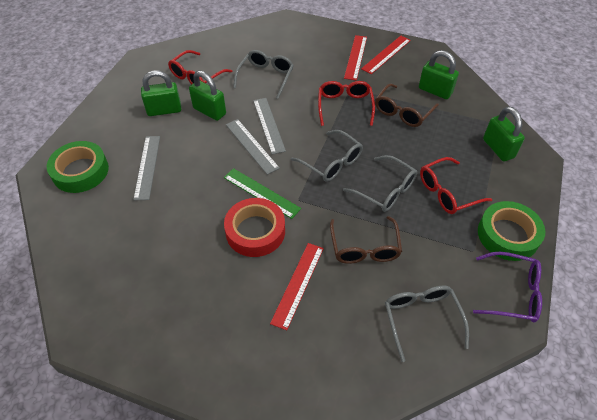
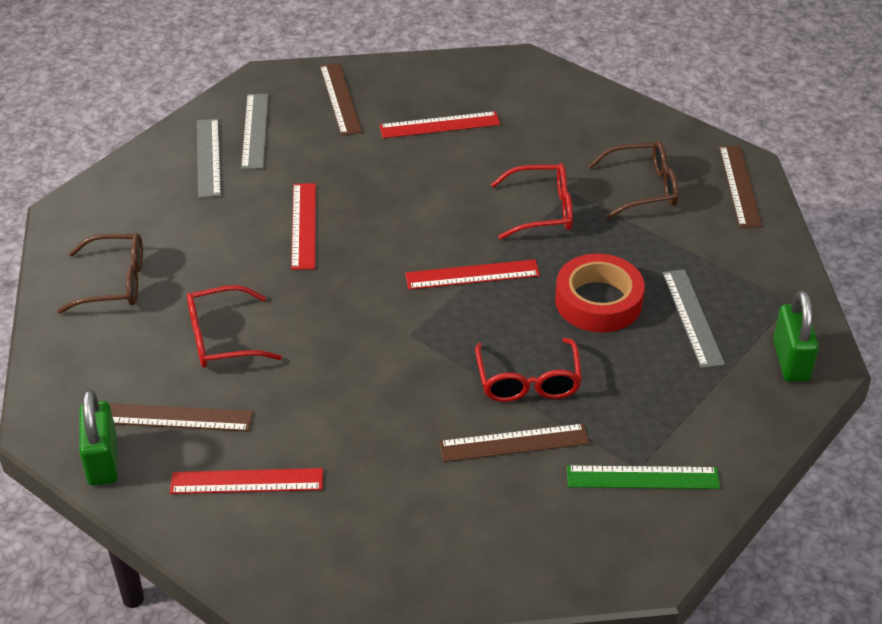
brown ruler: none = 0 -> [109,403,253,432] [320,63,362,136] [439,424,589,462] [719,146,762,228] = 4
green padlock: [141,70,182,116] [189,71,226,121] [419,50,459,99] [483,106,525,161] = 4 -> [79,389,118,486] [773,290,819,382] = 2
green tape: [47,141,109,193] [478,201,545,261] = 2 -> none = 0
grey glasses: [233,50,294,99] [291,130,363,182] [343,155,417,212] [385,285,469,362] = 4 -> none = 0
purple glasses: [473,252,542,322] = 1 -> none = 0
red ruler: [270,243,324,330] [344,35,367,81] [361,36,411,74] = 3 -> [170,468,323,494] [291,183,316,270] [379,111,500,138] [405,259,540,290] = 4

